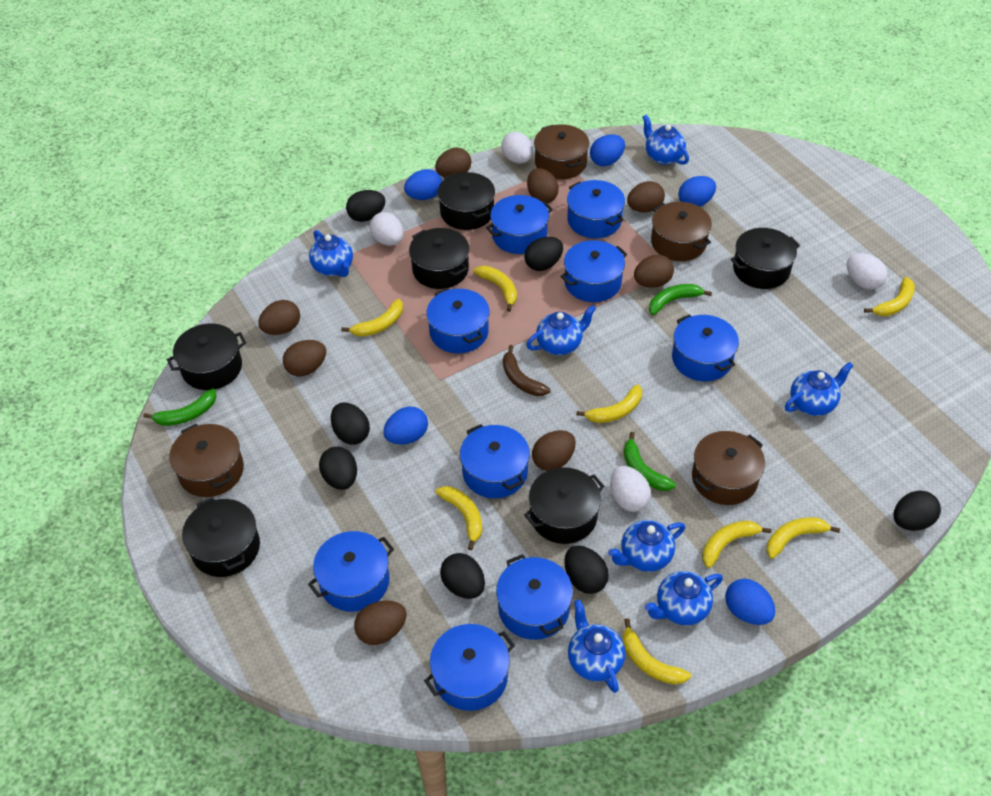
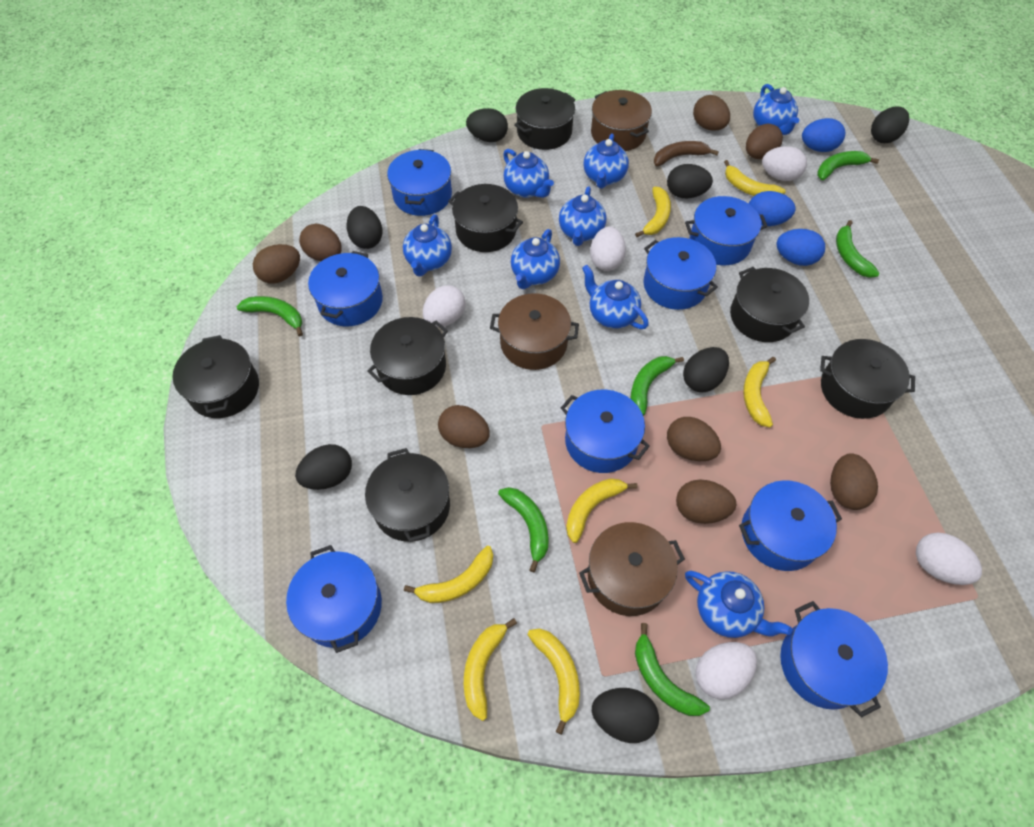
black pot: [167,324,246,390] [182,497,260,577] [409,228,469,289] [438,172,495,230] [524,467,605,544] [731,228,800,289] = 6 -> [172,335,259,418] [365,448,450,542] [367,317,448,395] [448,184,523,252] [514,88,576,150] [730,267,809,342] [820,339,915,419] = 7
blue egg: [383,406,428,445] [404,169,442,200] [590,134,625,166] [678,176,716,207] [725,579,775,625] = 5 -> [749,191,795,226] [776,229,825,266] [802,118,845,152] = 3
blue pot: [308,531,394,612] [424,624,515,711] [426,288,490,353] [460,424,530,499] [486,195,553,254] [496,554,573,640] [561,240,627,302] [567,180,625,238] [672,314,739,381] = 9 -> [286,545,382,653] [308,251,383,326] [387,149,452,216] [561,390,650,473] [644,237,718,310] [685,196,768,265] [739,480,842,571] [780,601,888,717] = 8
blue teapot: [309,230,353,277] [526,305,596,355] [568,600,625,693] [608,520,685,572] [642,114,689,165] [645,571,723,625] [785,362,853,416] = 7 -> [403,214,452,277] [503,149,554,198] [511,229,560,289] [559,186,606,246] [582,265,649,329] [583,133,629,189] [685,571,792,638] [753,84,799,135] = 8
brown pot: [169,424,244,497] [534,124,589,179] [651,202,712,261] [692,431,765,505] = 4 -> [490,293,579,370] [579,522,685,616] [591,90,652,151] = 3
green banana: [143,388,217,426] [624,432,676,491] [649,284,712,315] = 3 -> [237,296,303,336] [498,487,549,572] [631,356,684,416] [635,623,710,716] [817,151,879,180] [836,220,880,278] = 6
white egg: [370,212,403,246] [501,132,533,163] [610,466,651,512] [847,253,887,290] = 4 -> [423,285,466,327] [590,227,626,271] [695,642,757,699] [762,146,807,181] [916,533,982,585] = 5
yellow banana: [341,299,403,337] [435,486,482,551] [473,266,517,312] [576,384,642,423] [623,618,691,685] [702,520,772,568] [766,517,840,559] [864,277,915,316] = 8 -> [404,546,493,603] [464,618,517,721] [528,628,580,735] [566,478,637,543] [635,186,671,237] [724,160,786,196] [743,357,776,428] = 7

